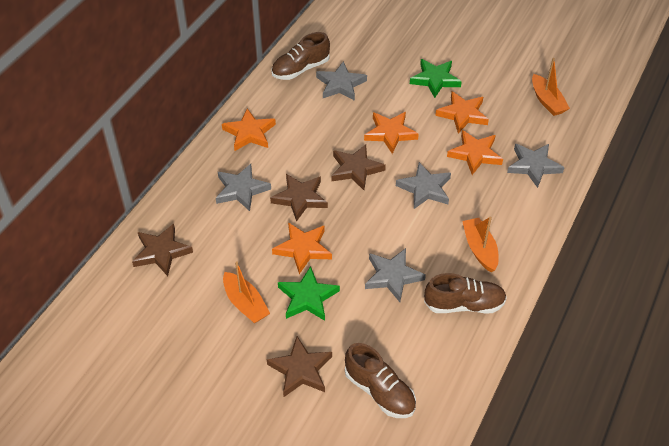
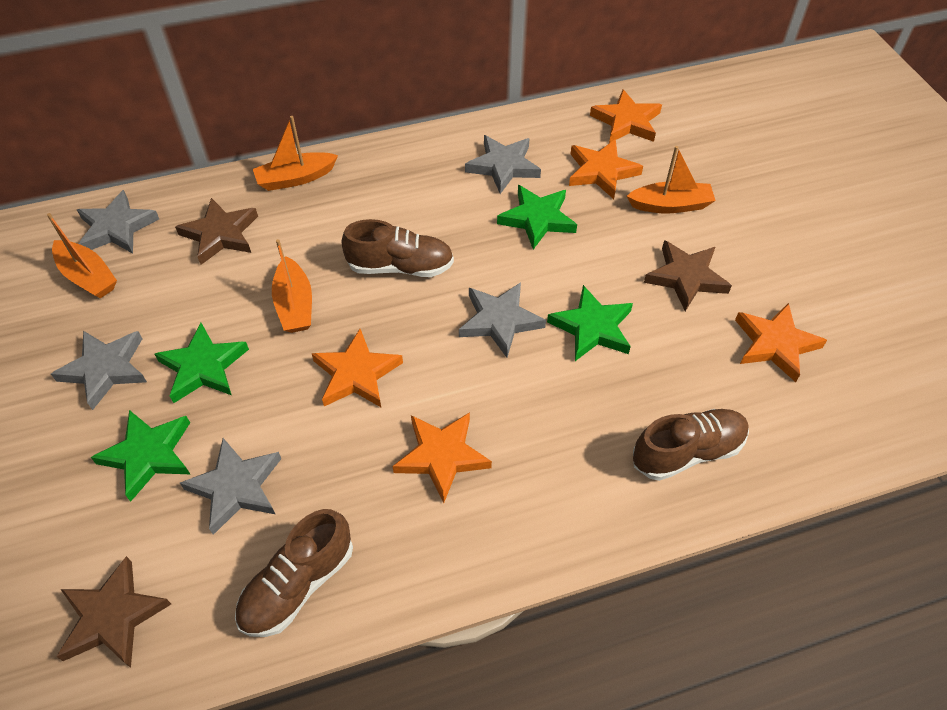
brown star: [132,224,193,276] [267,336,332,397] [270,174,328,222] [332,144,386,190] = 4 -> [56,556,171,668] [175,198,258,265] [644,240,732,311] = 3
green star: [278,266,340,321] [410,59,462,98] = 2 -> [91,410,190,502] [154,323,249,403] [497,185,577,249] [547,285,633,361] = 4
orange boat: [223,261,270,324] [462,217,499,272] [532,58,570,116] = 3 -> [47,213,117,298] [253,116,338,191] [272,239,312,333] [627,146,716,213] = 4

